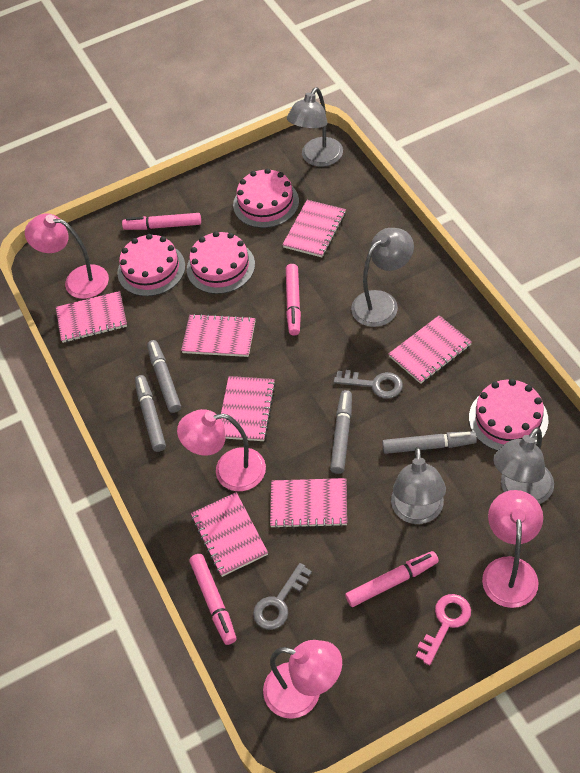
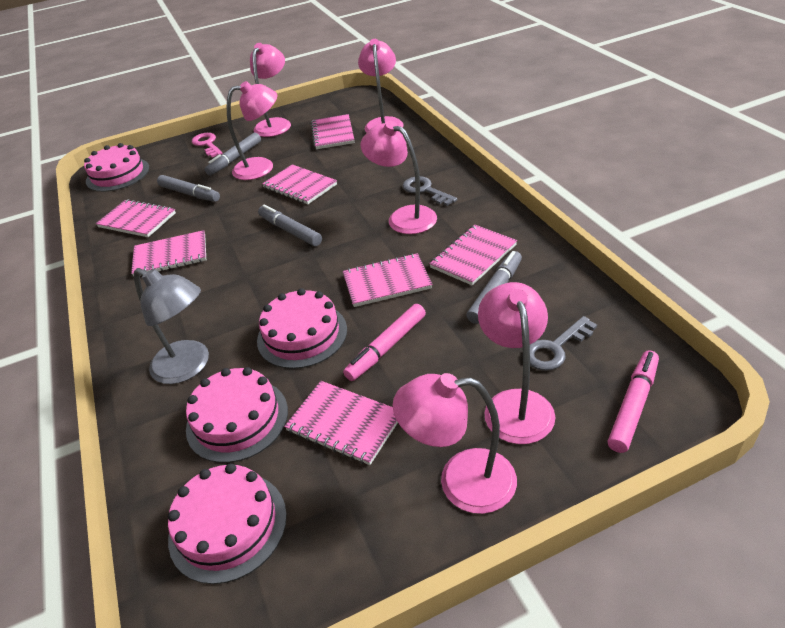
grey lamp: [287,87,343,167] [351,228,414,327] [391,447,446,524] [493,427,554,504] = 4 -> [134,268,209,384] = 1
pink lamp: [25,213,109,299] [177,409,266,491] [263,640,342,719] [482,490,543,608] = 4 -> [227,81,277,180] [250,43,291,137] [358,39,404,133] [360,121,437,234] [393,373,517,514] [478,282,555,444] = 6
pink marker: [122,213,201,230] [190,554,236,645] [286,264,301,335] [345,551,439,607] = 4 -> [343,304,426,381] [608,350,659,453] = 2

